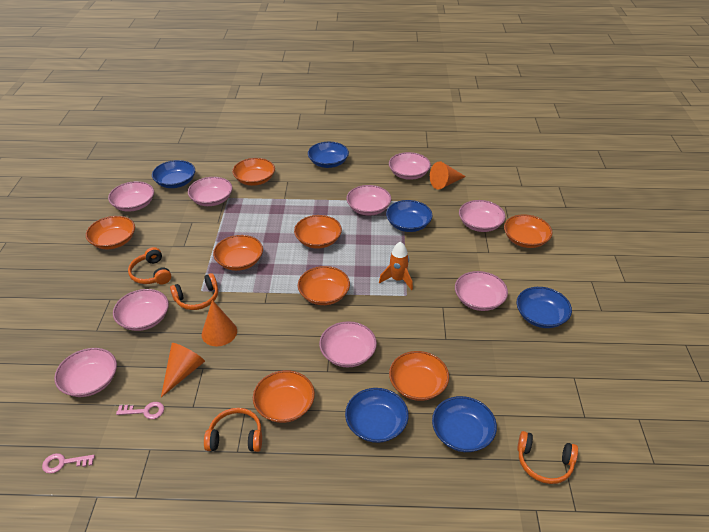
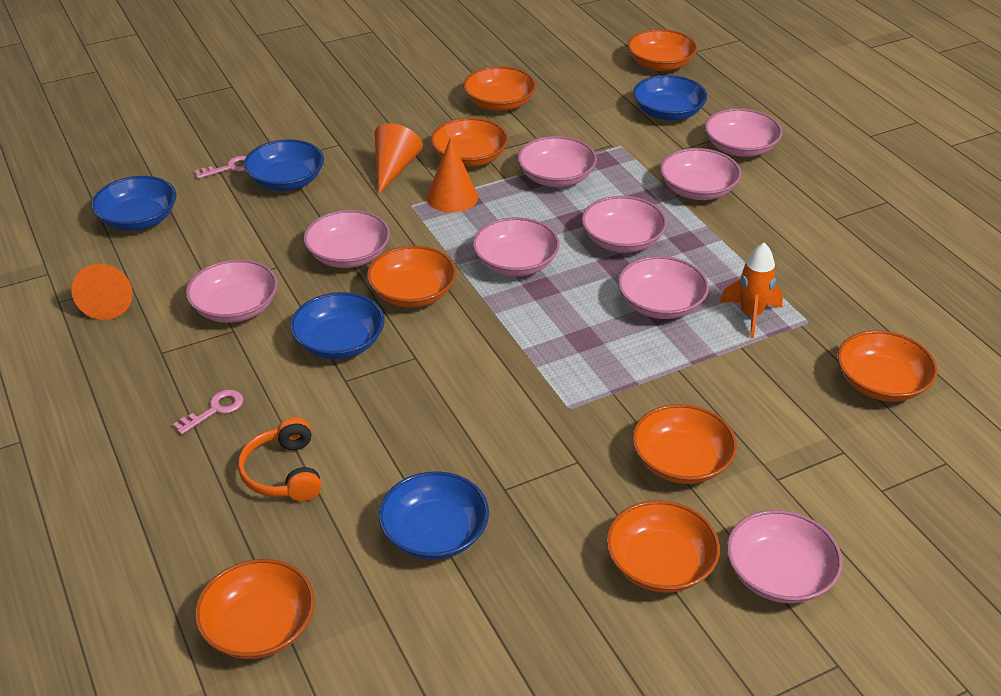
blue bowl: [152,160,195,188] [308,142,349,168] [345,388,409,443] [386,200,433,232] [432,396,497,452] [516,287,572,328] = 6 -> [91,176,176,231] [244,139,324,191] [290,292,385,359] [379,471,489,560] [633,75,707,121] = 5
orange headphones: [128,247,171,284] [170,273,218,310] [204,408,262,452] [517,431,578,484] = 4 -> [238,417,321,501] = 1

